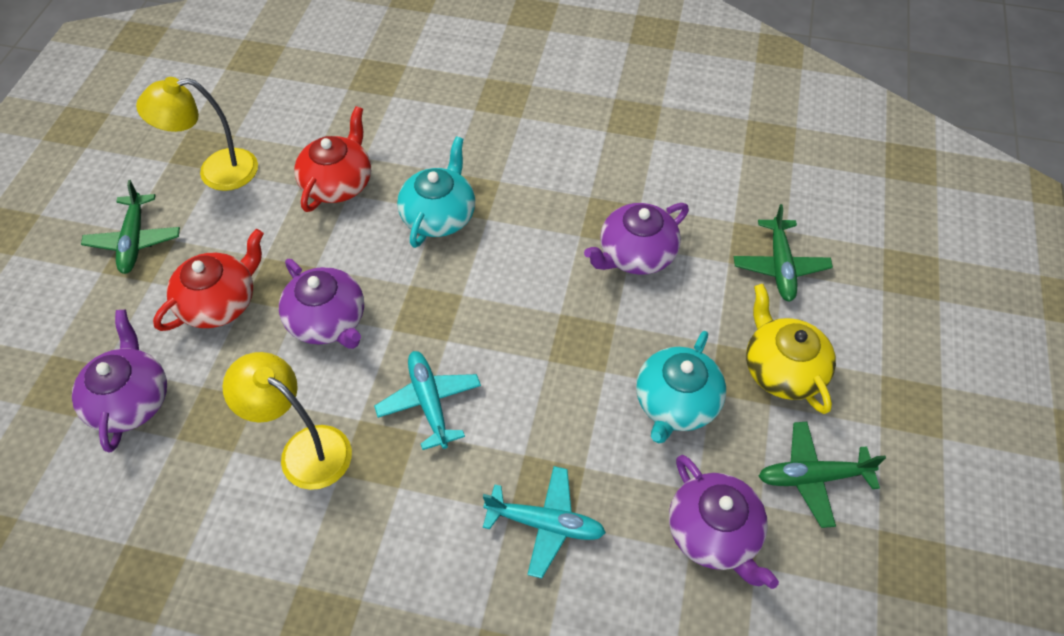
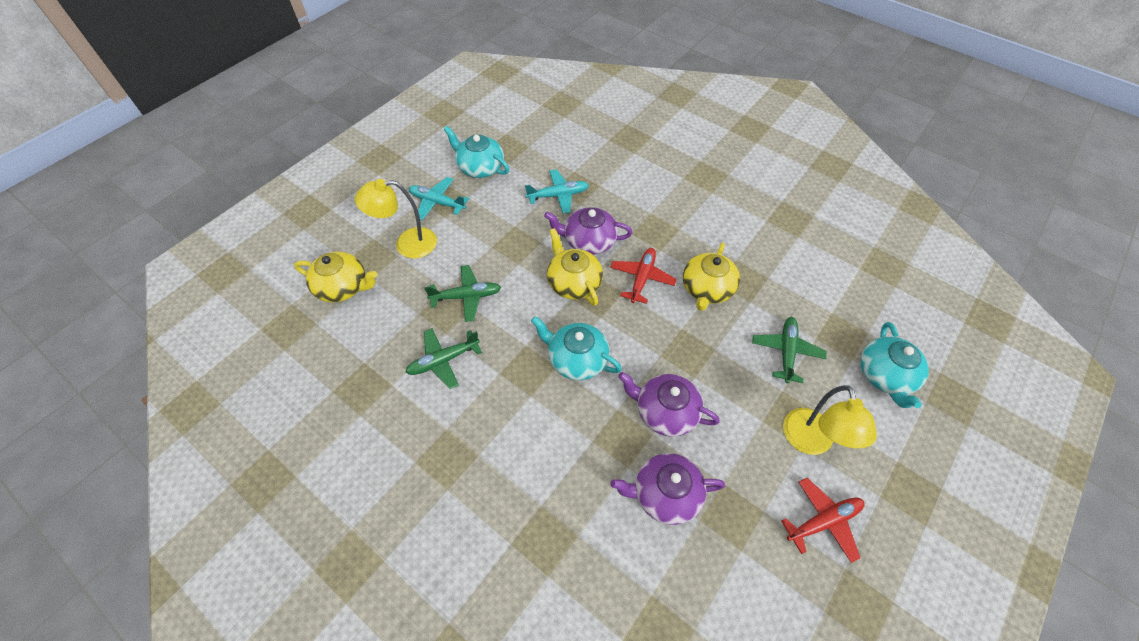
purple teapot: [72,310,167,452] [279,259,364,349] [584,203,689,275] [669,455,779,589] = 4 -> [544,207,633,255] [610,453,725,525] [618,372,720,437] = 3
red plane: none = 0 -> [610,248,677,304] [781,478,864,563] = 2
red teapot: [153,229,264,331] [294,106,371,212] = 2 -> none = 0
turquoise teapot: [397,136,475,248] [636,331,726,443] = 2 -> [444,126,509,178] [531,316,622,380] [861,322,929,408] = 3
yellow teapot: [746,284,836,414] = 1 -> [294,251,377,302] [547,228,603,306] [683,243,740,311] = 3

